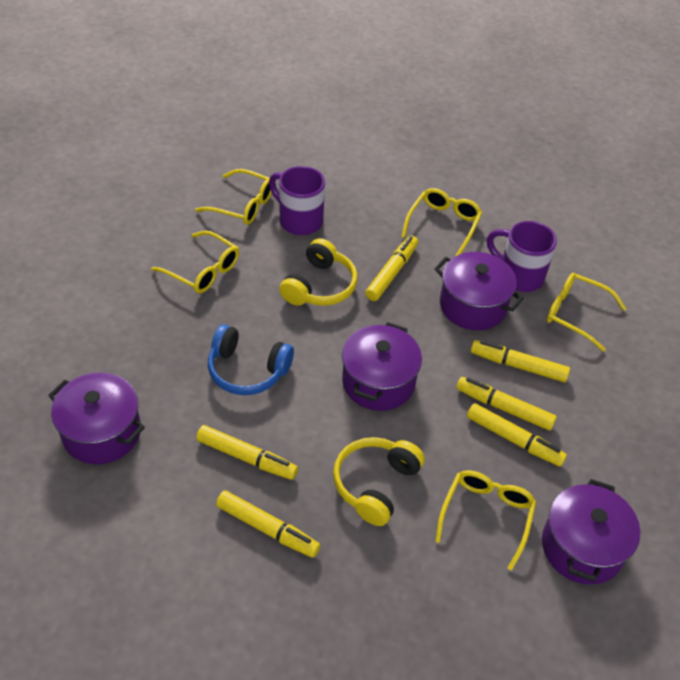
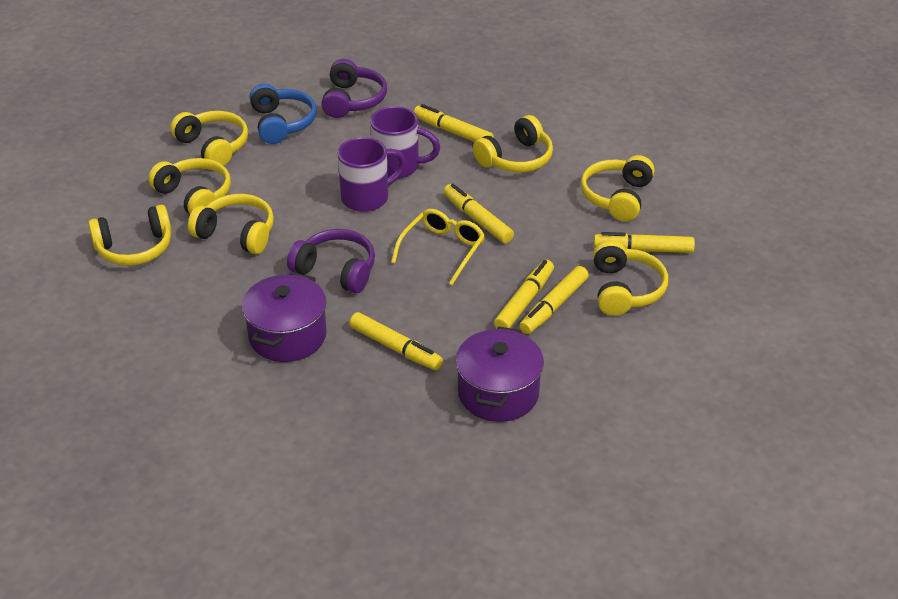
purple headphones: none = 0 -> [287,229,375,293] [321,59,387,118] = 2
purple pot: [48,372,145,464] [342,322,422,411] [434,252,524,330] [542,479,640,584] = 4 -> [242,273,327,362] [456,326,544,422] = 2
yellow glasses: [151,230,239,293] [195,169,272,225] [402,188,482,256] [435,470,536,571] [547,273,626,352] = 5 -> [391,209,485,285] = 1
yellow headphones: [279,238,358,306] [333,437,425,526] = 2 -> [88,205,171,266] [148,158,231,214] [170,111,248,166] [188,194,274,254] [473,115,553,172] [581,155,655,221] [593,240,668,316] = 7

